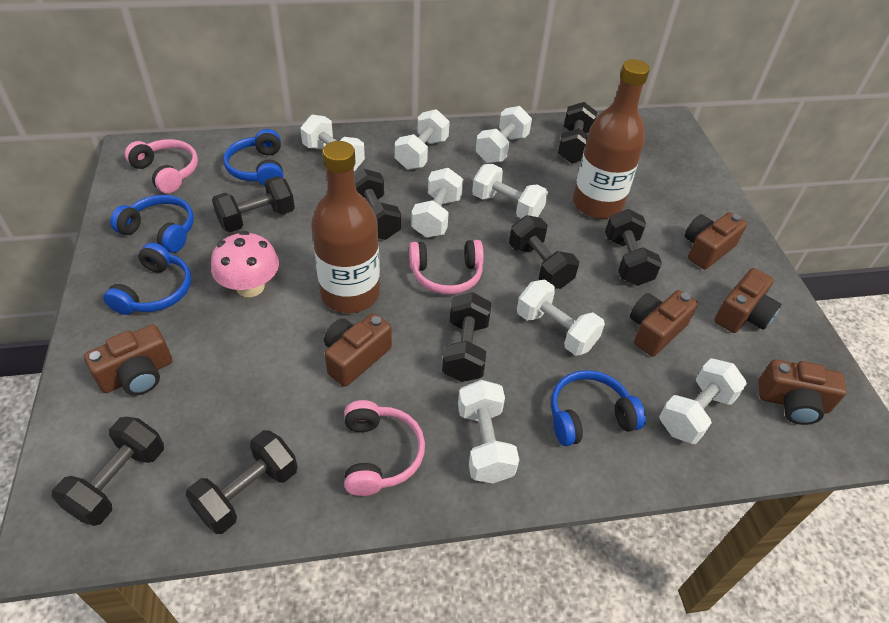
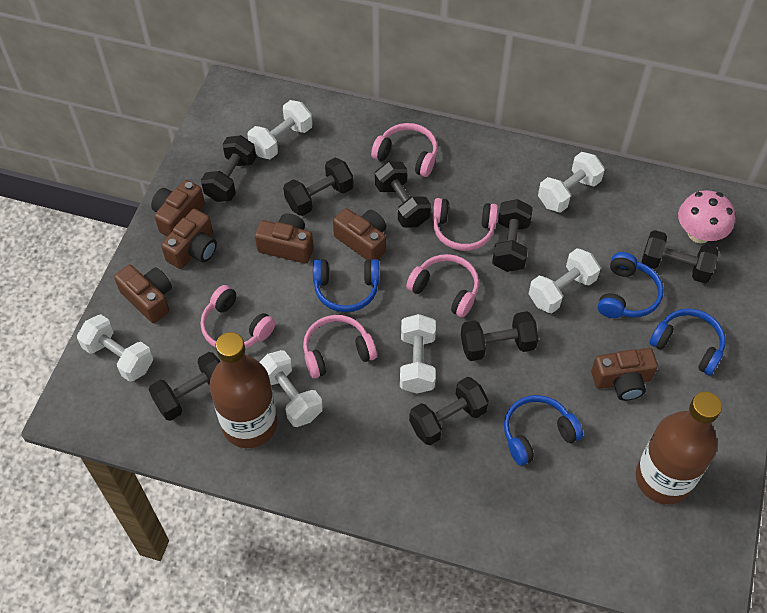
pink headphones: [125,139,198,193] [344,400,425,496] [409,240,484,295] = 3 -> [201,285,275,349] [303,315,377,379] [371,123,438,177] [406,254,479,318] [432,198,498,251] = 5
white dumbbell: [300,115,365,171] [395,109,450,170] [411,168,463,238] [458,380,519,484] [472,164,548,219] [476,106,532,163] [517,280,605,356] [659,358,747,444] = 8 -> [77,314,153,382] [247,100,312,159] [259,350,323,427] [400,314,436,394] [529,248,600,313] [538,152,605,213] = 6

